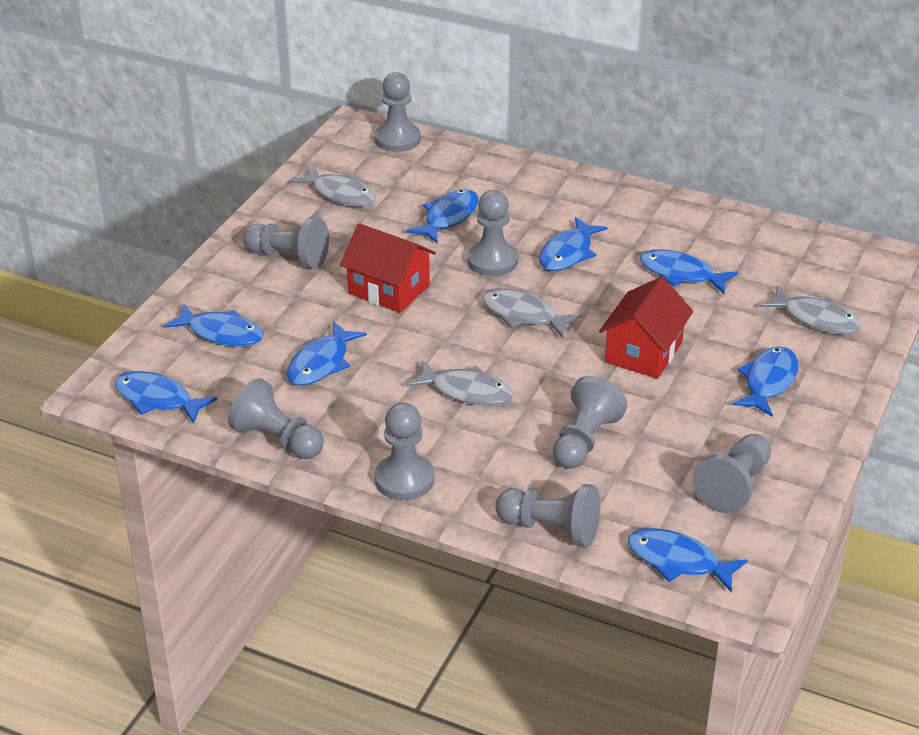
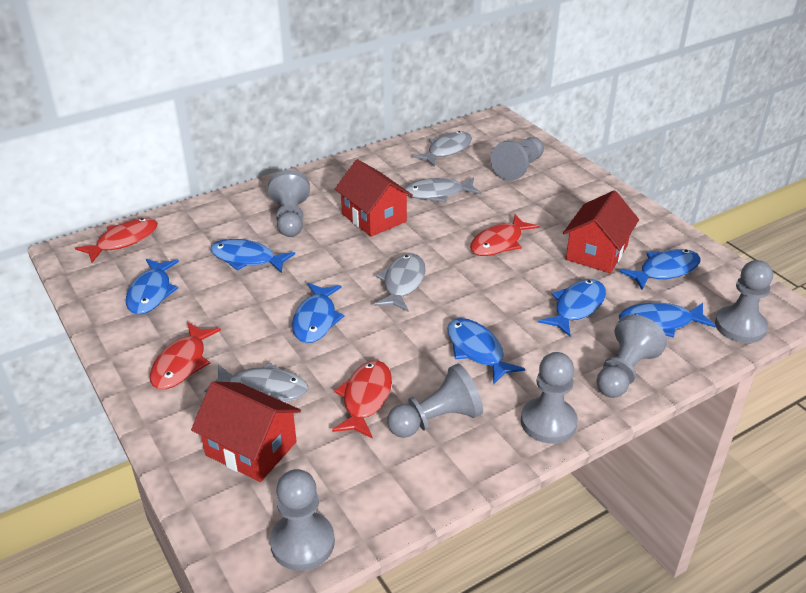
blue fish: [114,371,217,424] [163,305,264,347] [287,321,367,385] [407,189,479,244] [539,217,608,271] [627,528,747,592] [640,249,738,294] [732,346,798,417] = 8 -> [126,259,179,315] [210,239,295,273] [292,283,345,343] [447,318,525,384] [538,279,606,336] [619,303,716,338] [620,249,700,290] = 7
grey pawn: [228,378,324,459] [243,217,329,269] [374,72,421,152] [375,402,434,500] [467,190,518,276] [495,484,600,547] [553,376,627,469] [693,434,771,513] = 8 -> [268,170,310,237] [270,469,335,571] [387,363,483,438] [491,137,544,181] [521,352,578,443] [596,314,667,398] [715,260,773,343] = 7
red fish: none = 0 -> [75,218,158,263] [150,322,221,389] [332,360,392,439] [470,214,539,256] = 4
red house: [340,223,436,313] [599,277,693,379] = 2 -> [191,382,301,482] [335,159,413,237] [563,190,639,273] = 3

